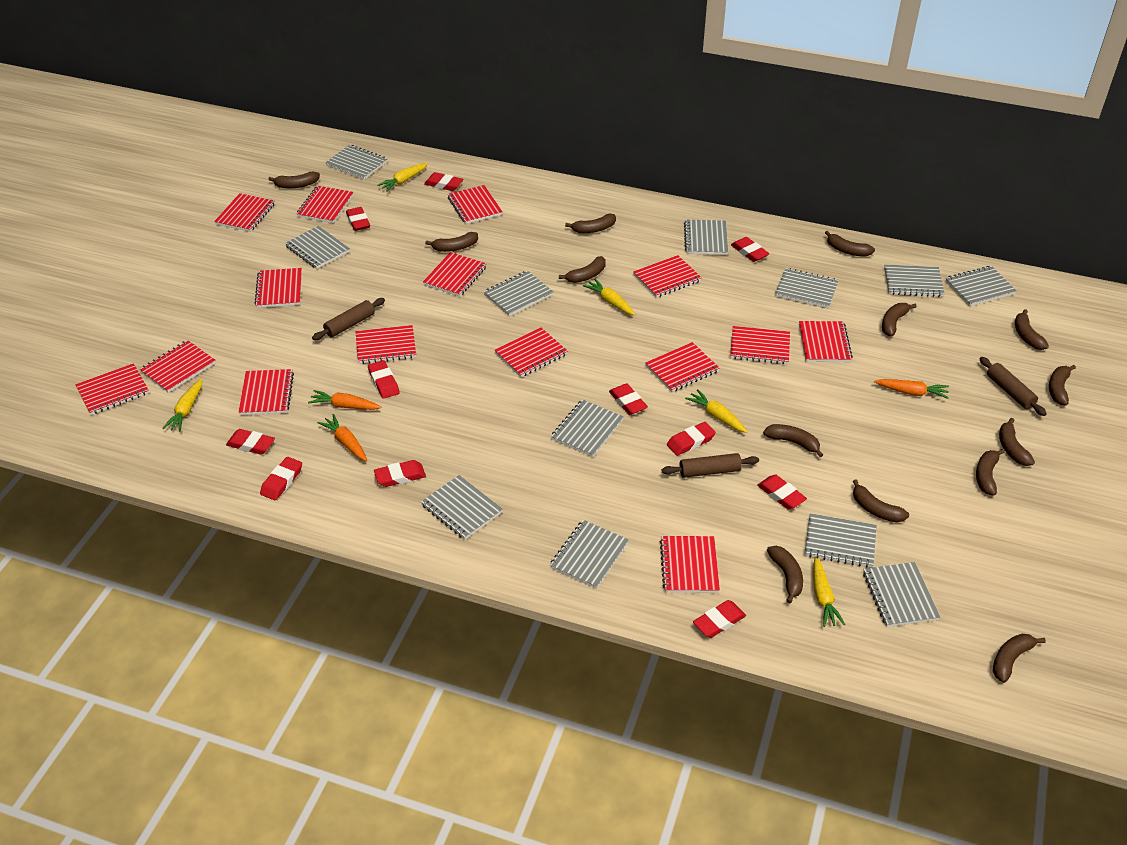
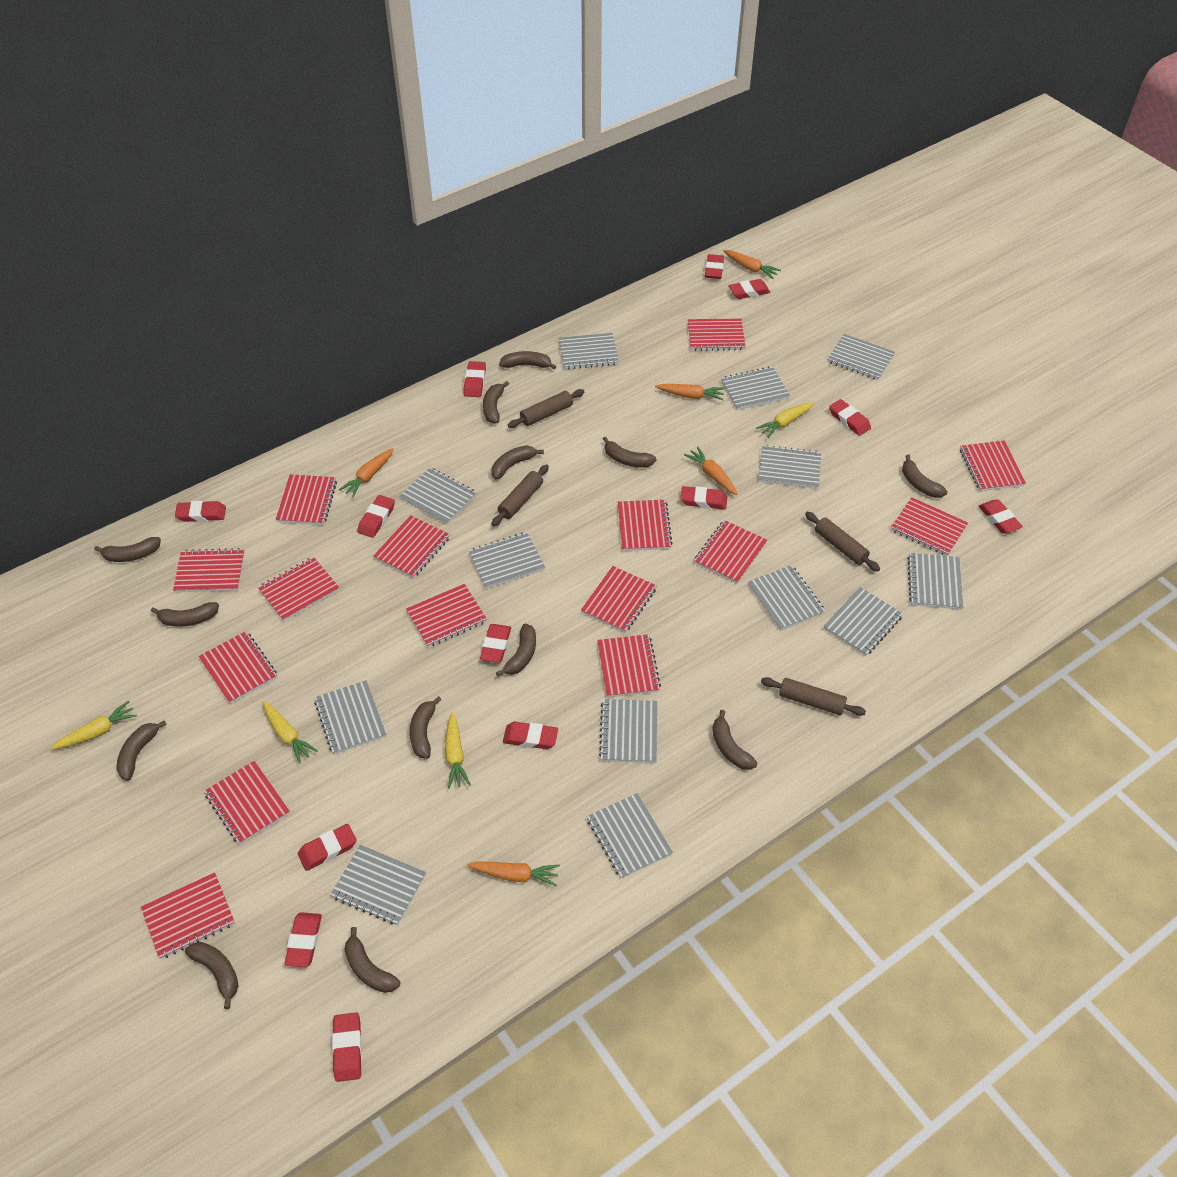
brown banana: [268,172,320,188] [425,232,478,252] [559,256,606,283] [565,214,616,233] [763,424,823,457] [767,546,803,603] [825,231,875,256] [853,479,909,522] [882,303,917,337] [976,449,1005,495] [993,634,1046,683] [999,418,1035,466] [1015,309,1049,350] [1049,365,1076,405] = 14 -> [94,537,161,562] [116,720,167,781] [151,602,219,627] [185,942,239,1009] [344,927,400,993] [410,696,442,759] [483,381,509,424] [492,445,544,479] [496,624,536,677] [499,351,556,369] [603,437,656,468] [712,710,757,770] [902,455,947,498] = 13
brown rolling pin: [312,298,385,340] [662,453,759,478] [980,357,1047,416] = 3 -> [492,464,549,526] [508,389,584,428] [761,677,866,716] [805,512,880,572] = 4
grey notebook: [285,226,350,269] [325,145,387,180] [421,475,503,540] [484,271,553,316] [550,520,629,589] [551,399,624,457] [684,220,728,255] [775,268,839,308] [805,513,877,568] [863,562,940,627] [884,265,945,297] [946,266,1017,306] = 12 -> [314,680,386,754] [330,845,426,925] [400,467,477,525] [469,532,545,589] [559,333,619,369] [587,793,673,879] [599,699,657,763] [721,367,790,410] [748,565,825,631] [758,445,821,489] [823,587,903,656] [827,334,895,380] [907,553,963,610] = 13
orange carrot: [308,390,382,410] [318,414,367,461] [874,379,949,399] = 3 -> [339,448,394,497] [467,861,560,887] [655,384,725,400] [684,447,738,495] [723,250,781,279] = 5
red eraser: [226,429,275,455] [260,457,302,500] [346,207,370,231] [368,360,400,399] [374,460,426,487] [424,172,464,191] [609,384,648,415] [667,422,716,456] [693,600,746,638] [731,237,769,262] [757,475,807,509] = 11 -> [175,501,226,522] [284,912,322,967] [298,824,357,871] [332,1012,362,1082] [357,495,395,538] [464,361,486,397] [480,624,511,663] [503,722,558,749] [680,486,727,510] [705,254,724,279] [729,279,770,299] [829,399,871,436] [978,499,1023,534] = 13
yellow carrot: [162,379,202,431] [377,163,428,191] [583,278,635,315] [685,389,747,433] [813,557,845,627] = 5 -> [50,701,137,750] [262,701,318,764] [445,712,471,789] [756,402,814,438] = 4

